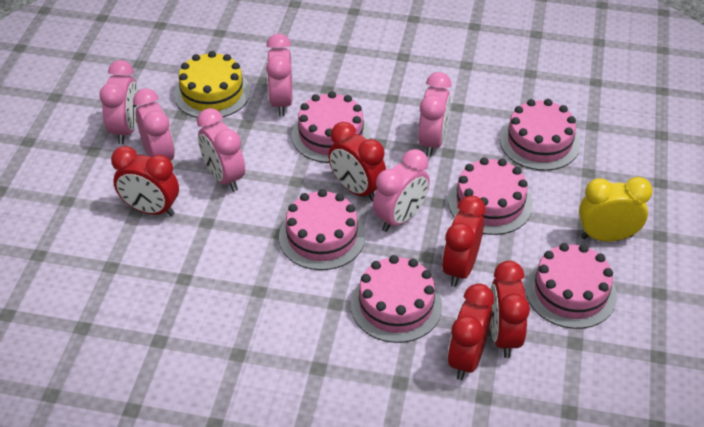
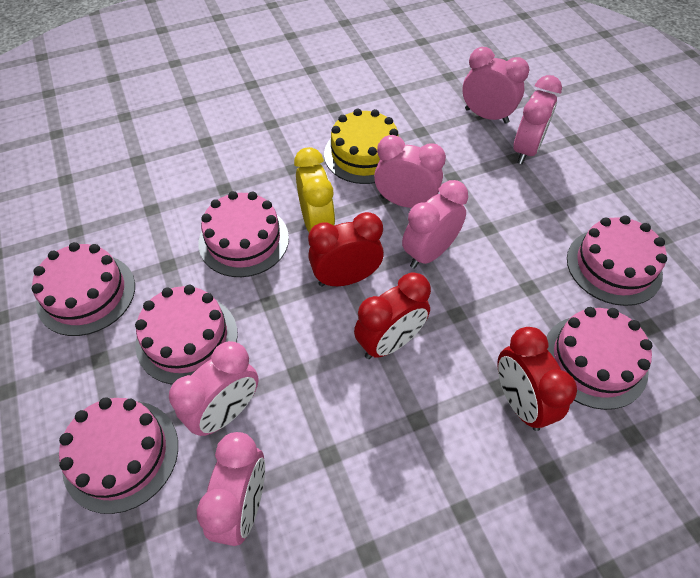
red clock: [111,146,179,216] [328,122,386,202] [442,195,486,287] [447,283,494,380] [490,261,530,358] = 5 -> [308,212,384,287] [354,272,431,359] [497,327,577,431] = 3

